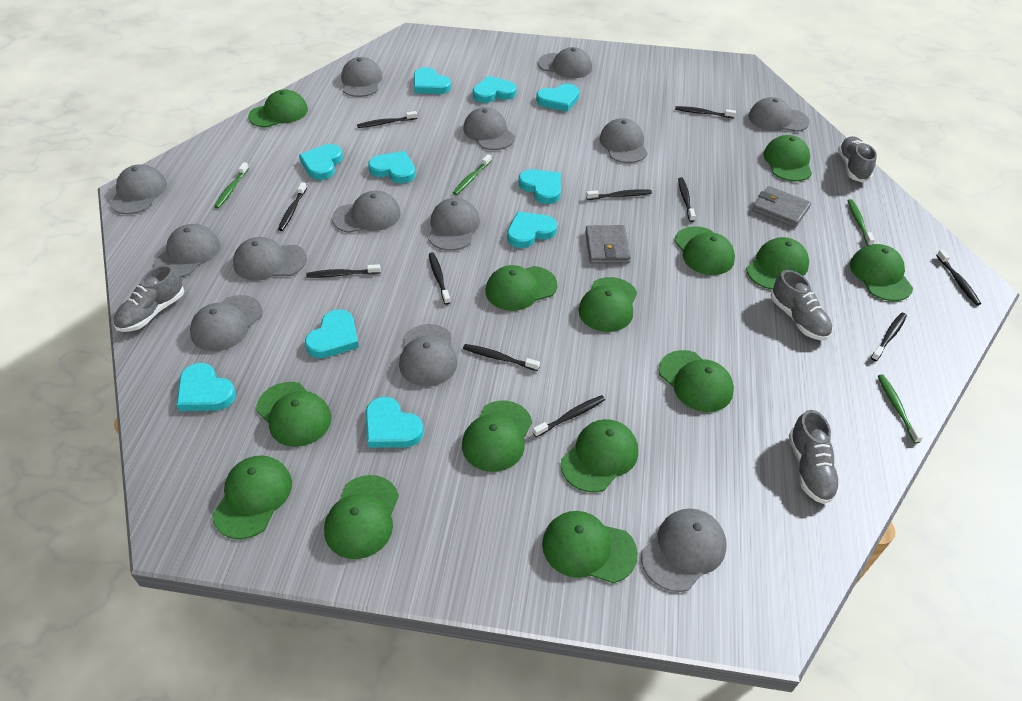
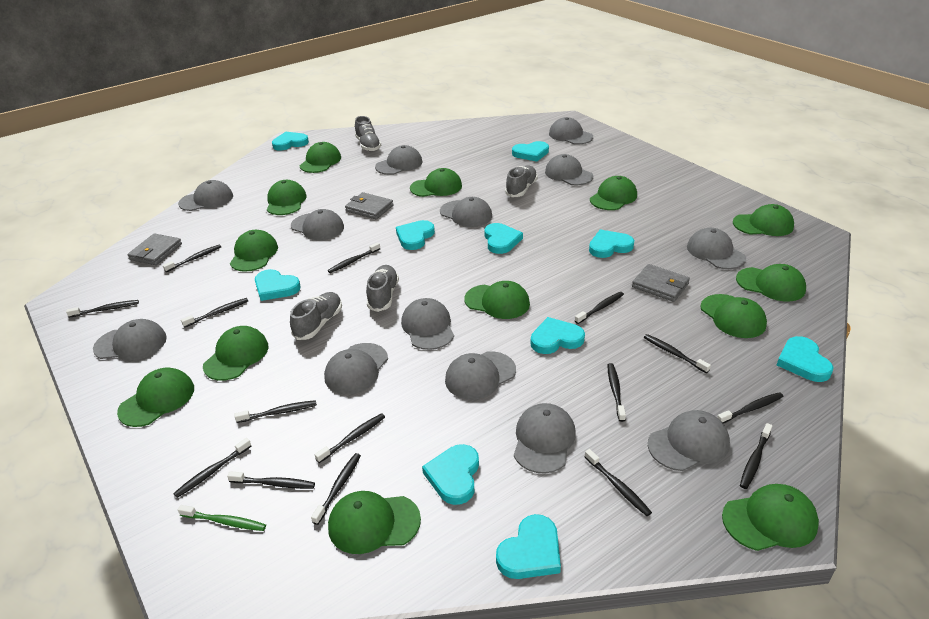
black toothbrush: [278,182,307,231] [306,264,381,278] [357,111,417,128] [429,252,451,305] [463,344,540,371] [533,395,605,437] [586,189,652,200] [675,106,736,118] [678,177,696,222] [871,313,907,361] [936,250,981,305] = 11 -> [66,300,139,318] [163,244,221,272] [173,438,251,498] [181,298,248,328] [227,471,315,489] [235,400,317,423] [311,453,361,525] [315,413,385,463] [328,242,380,273] [575,292,624,324] [585,449,652,516] [607,363,626,422] [644,334,711,373] [717,392,784,423] [740,423,773,489] = 15
green cap: [212,456,292,539] [248,89,308,127] [256,382,332,447] [324,475,399,559] [462,401,532,472] [486,265,557,311] [542,511,638,583] [561,419,638,492] [578,277,637,332] [659,350,734,412] [674,226,735,275] [746,237,809,290] [763,135,812,181] [850,244,913,301] = 14 -> [117,367,194,427] [203,326,268,381] [230,230,278,272] [267,180,306,215] [300,142,341,173] [328,491,421,554] [410,168,462,197] [464,281,530,319] [590,176,637,210] [700,294,767,338] [722,484,819,551] [733,204,794,236] [736,264,806,302] = 13
green toothbrush: [214,162,249,208] [453,154,492,195] [847,199,875,245] [878,374,923,443] = 4 -> [178,505,266,531] = 1
grey wallet: [585,225,631,264] [752,186,811,228] = 2 -> [127,233,182,265] [345,192,393,219] [632,264,690,302] = 3

